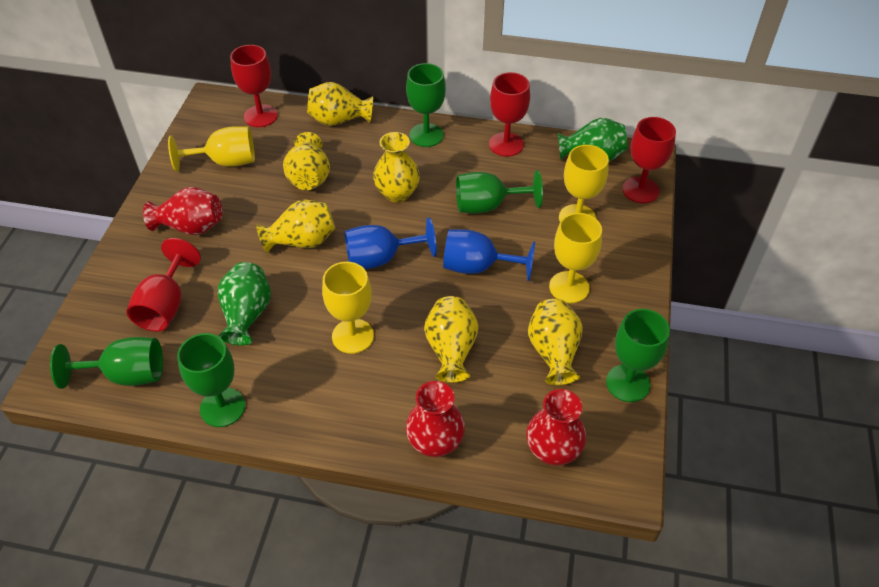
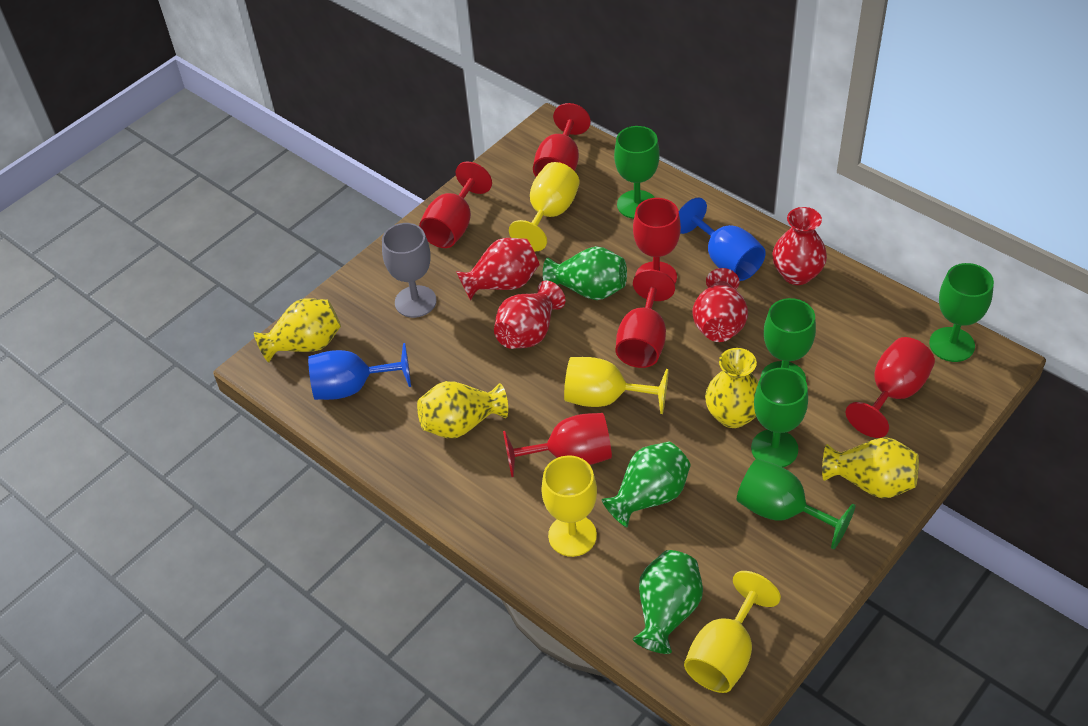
green vase: [218,262,271,346] [558,118,627,162] = 2 -> [543,246,627,300] [602,442,691,527] [633,550,703,654] = 3
grey goblet: none = 0 -> [382,223,437,318] = 1
red goblet: [126,238,201,331] [230,45,278,127] [489,72,530,157] [622,117,676,203] = 4 -> [419,162,492,248] [503,413,612,477] [533,103,591,177] [616,269,675,368] [633,198,681,284] [846,337,935,438] = 6
red vase: [143,187,222,235] [405,381,465,457] [526,389,586,465] = 3 -> [456,238,540,301] [494,281,565,349] [692,268,748,342] [772,207,827,285] = 4
yellow vase: [256,199,335,253] [283,132,330,190] [307,82,373,126] [373,132,420,202] [424,296,479,383] [528,299,583,385] = 6 -> [254,298,341,363] [417,381,508,438] [705,348,759,428] [822,437,919,498] = 4

